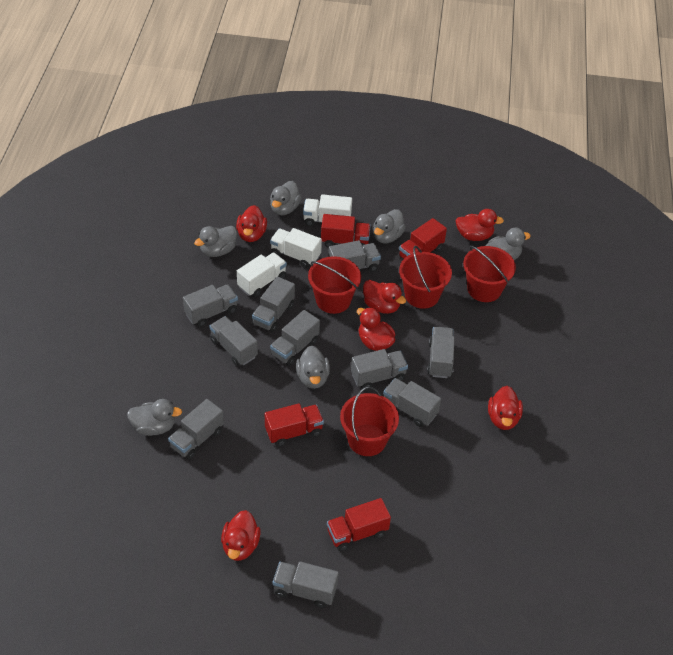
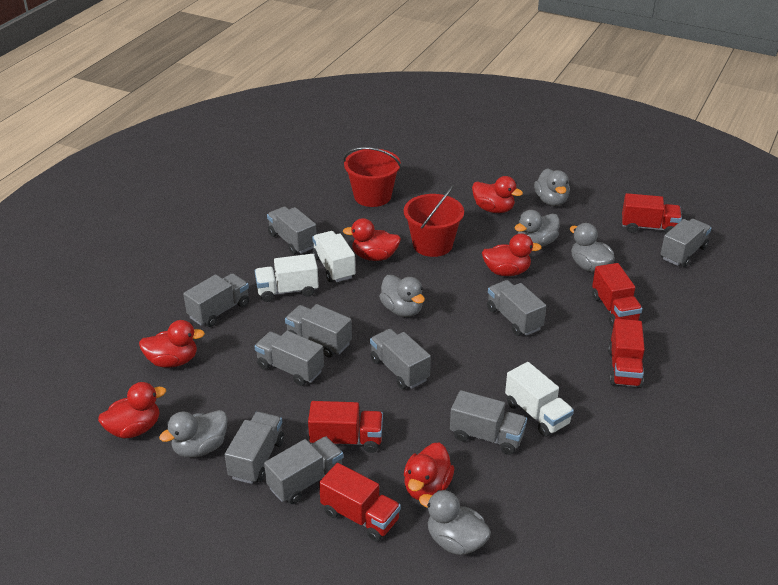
red bucket: [308,256,361,314] [340,386,399,456] [399,246,452,309] [463,246,516,302] = 4 -> [344,147,401,207] [404,185,464,257] = 2
red truck: [265,403,324,446] [321,214,371,248] [327,498,391,551] [399,218,447,259] = 4 -> [308,401,383,453] [319,463,401,542] [592,263,642,327] [608,319,645,388] [622,193,682,234] = 5

